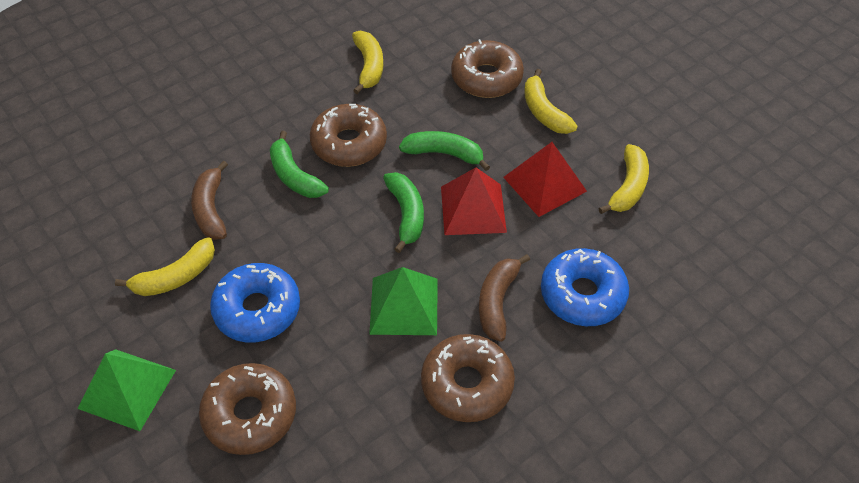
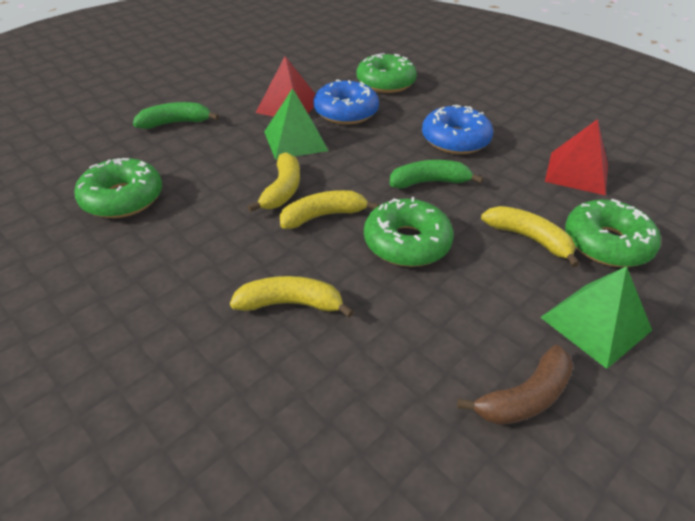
brown banana: [191,161,228,240] [479,254,530,342] = 2 -> [457,345,573,425] = 1
brown donut: [199,363,296,455] [310,104,387,167] [421,334,515,422] [451,39,524,98] = 4 -> none = 0
green banana: [270,131,329,198] [383,172,424,253] [399,131,490,171] = 3 -> [133,102,219,129] [390,160,483,188] = 2
green donut: none = 0 -> [74,158,162,218] [357,53,417,93] [364,197,454,267] [565,199,661,267] = 4

